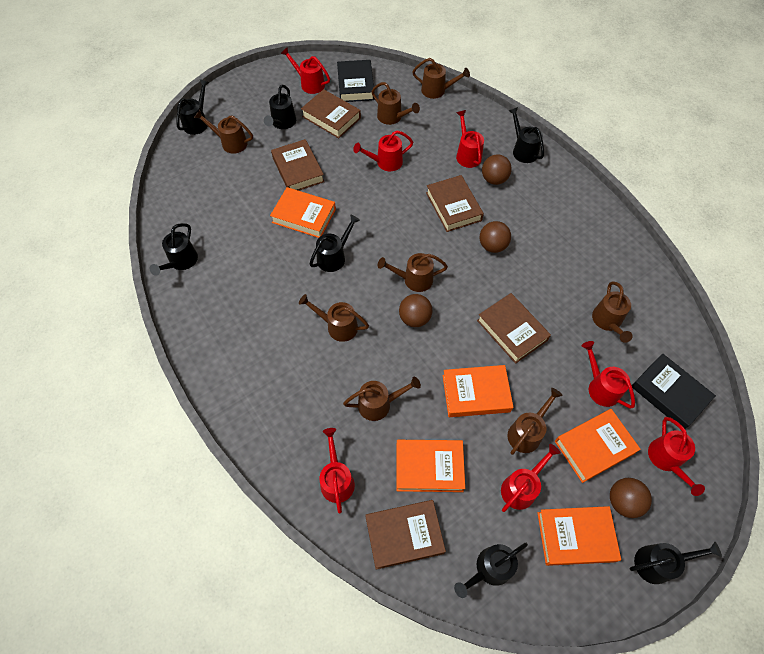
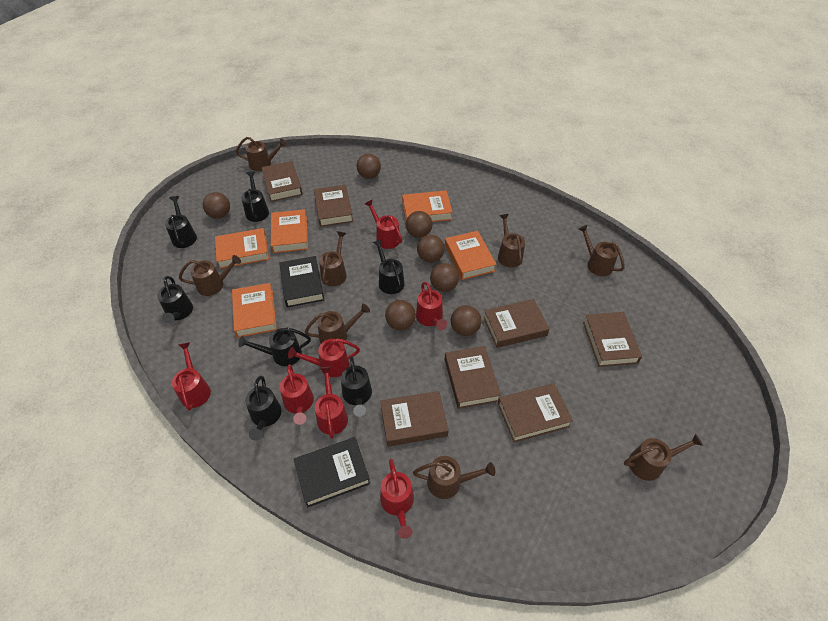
brown ball: [399,294,432,327] [480,221,511,253] [482,154,512,185] [610,478,652,518] = 4 -> [203,192,230,219] [357,154,381,179] [385,300,416,330] [406,211,432,238] [417,235,445,263] [430,263,459,292] [451,305,481,336] = 7
brown book: [271,139,325,191] [301,89,361,138] [365,500,446,570] [426,175,484,232] [477,293,551,364] = 5 -> [261,161,303,202] [314,185,353,227] [380,391,449,447] [445,346,501,409] [483,299,550,348] [498,383,573,442] [583,312,642,367] = 7

